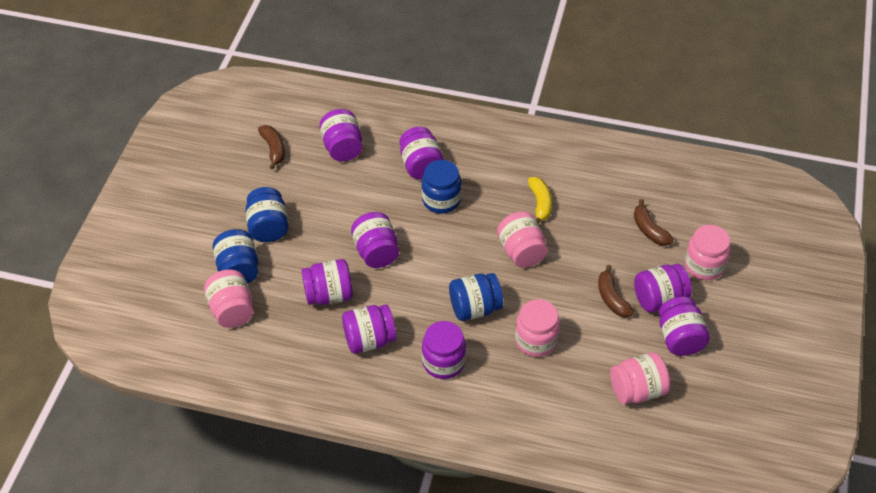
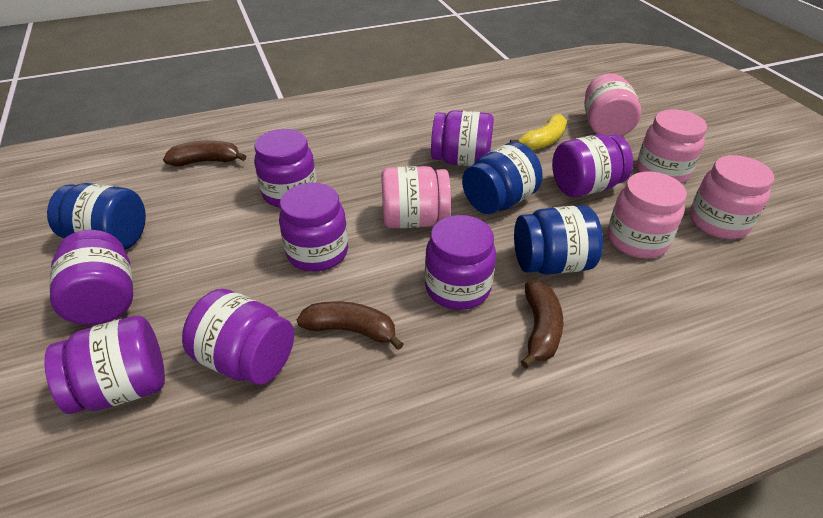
blue jar: [213,229,258,284] [245,187,289,242] [421,160,462,214] [449,273,503,321] = 4 -> [47,183,146,250] [462,142,543,214] [514,205,603,275] = 3

